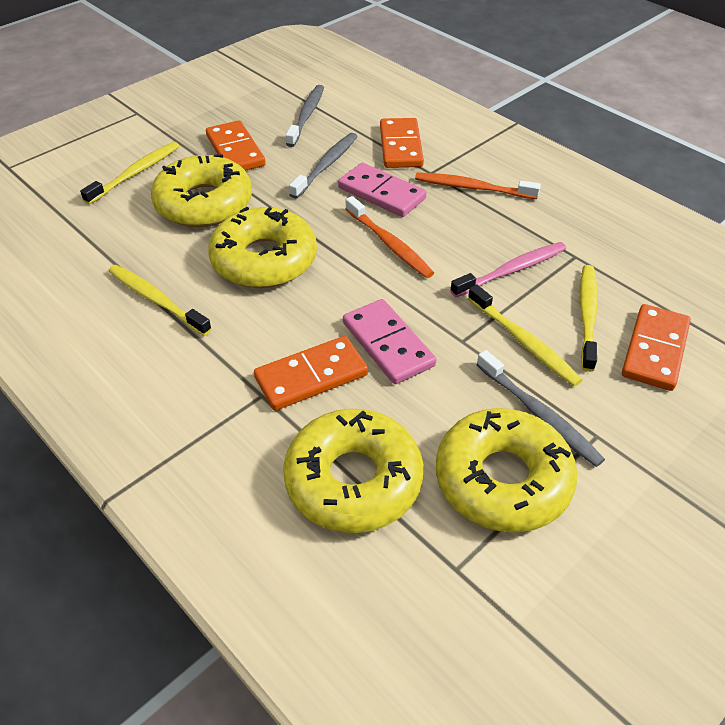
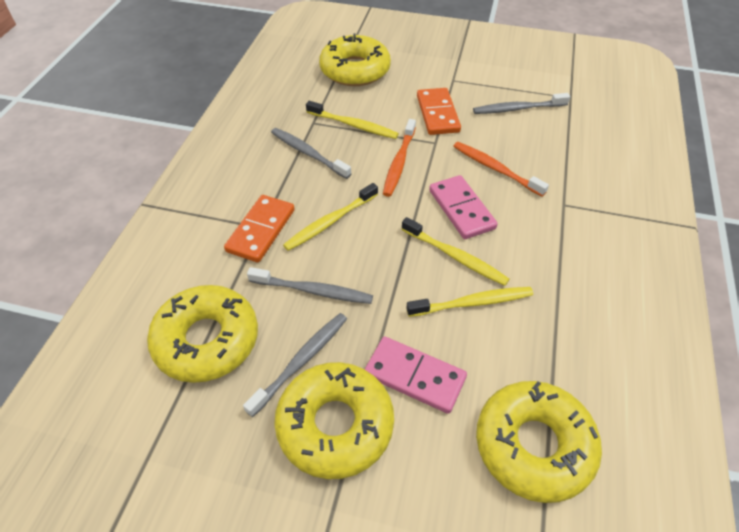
grey toothbrush: [286,85,324,147] [289,133,358,199] [476,350,605,467] = 3 -> [243,313,347,417] [247,267,373,304] [271,128,351,179] [473,93,570,114] = 4
orange domino: [206,120,266,171] [254,336,368,411] [380,118,424,168] [622,304,691,391] = 4 -> [224,195,295,262] [417,88,461,135] = 2
pink toothbrush: [450,242,566,297] = 1 -> none = 0

